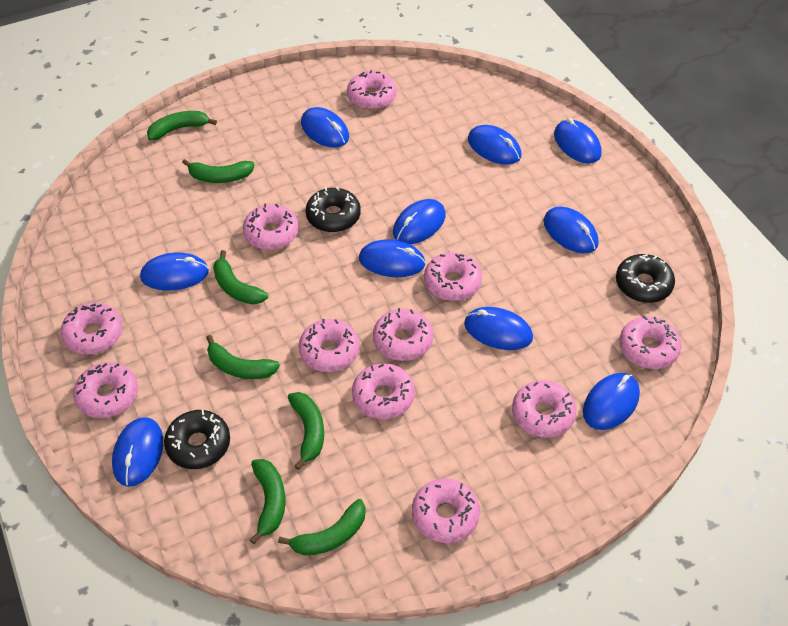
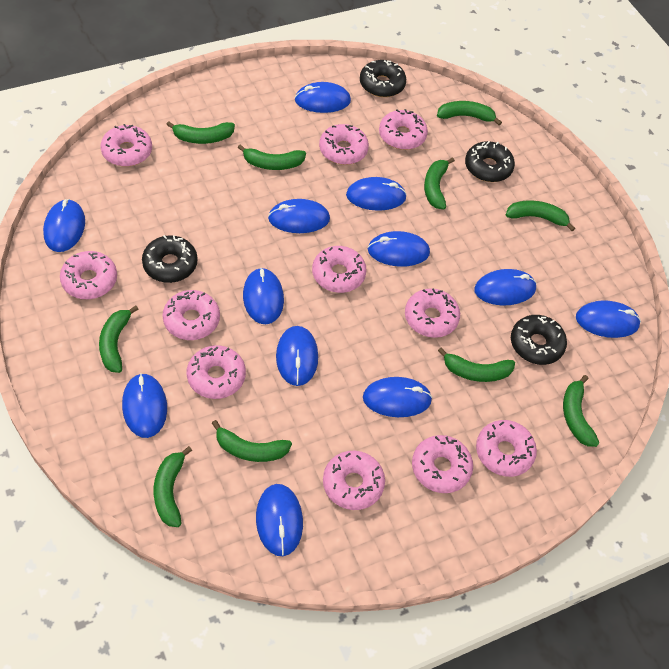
black donut: [164,410,230,469] [306,187,361,232] [616,254,675,303] = 3 -> [142,235,198,283] [360,60,406,97] [465,141,515,182] [511,315,567,365] = 4
blue mouse: [112,417,163,487] [140,252,209,291] [301,107,349,148] [359,239,426,277] [393,199,446,244] [464,307,533,350] [468,125,522,165] [544,206,599,253] [554,118,601,163] [583,373,640,430] = 10 -> [43,199,85,252] [122,373,167,438] [243,268,284,324] [256,484,303,556] [268,199,330,233] [276,326,318,386] [294,82,351,113] [346,177,407,211] [363,377,432,417] [368,231,430,267] [474,269,537,306] [576,300,641,338] = 12
green banana: [147,111,217,141] [182,159,255,183] [206,335,280,379] [213,250,268,305] [250,459,286,544] [278,499,366,556] [288,392,324,470] = 7 -> [99,306,139,373] [154,446,192,527] [166,121,235,144] [212,420,292,462] [238,144,306,170] [424,157,455,209] [437,101,502,125] [438,348,515,382] [506,200,575,231] [563,375,599,447] = 10

